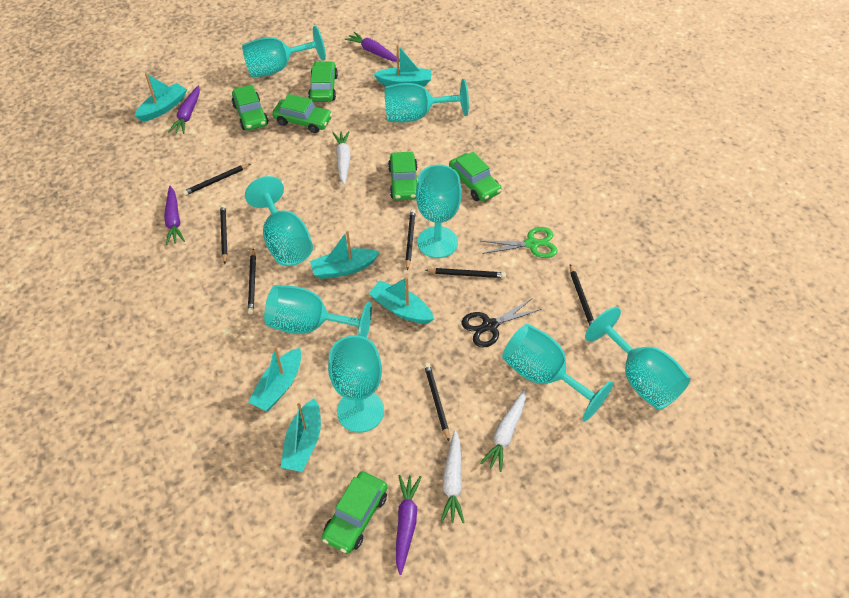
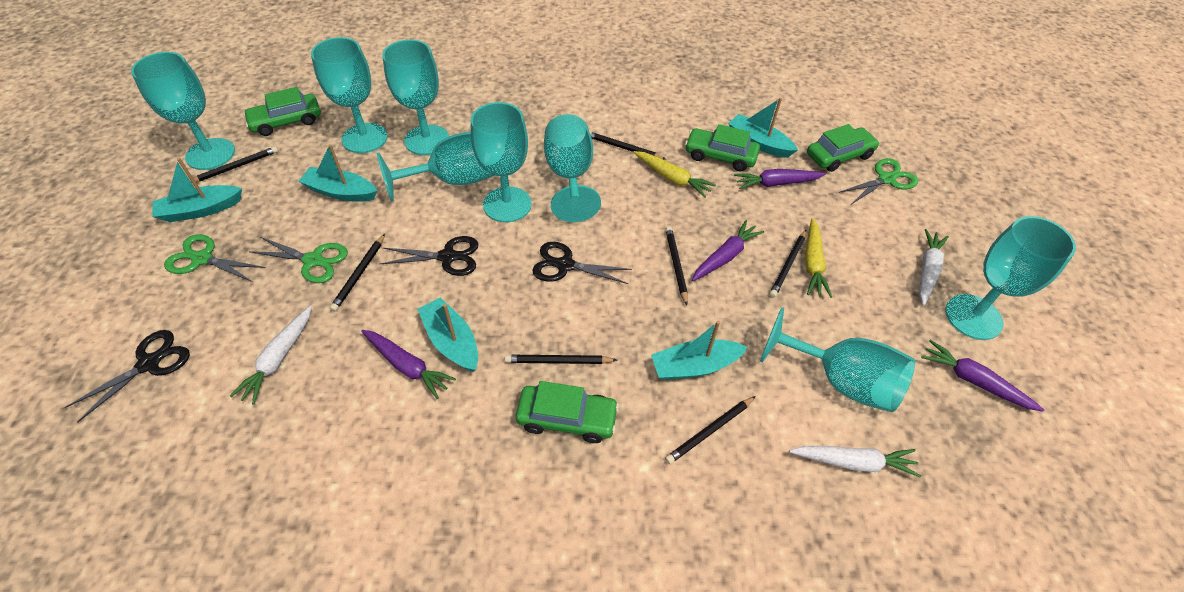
black scissors: [461,298,542,348] = 1 -> [65,330,190,423] [380,236,479,276] [532,242,632,284] = 3
green car: [232,85,269,130] [272,94,332,133] [308,61,338,102] [322,471,388,554] [388,152,418,200] [449,152,502,202] = 6 -> [243,87,321,136] [516,381,619,443] [685,124,760,171] [807,124,879,172] = 4
green scissors: [481,227,558,258] = 1 -> [164,234,265,282] [249,237,348,283] [839,158,918,204] = 3
turquoise boat: [135,73,187,122] [248,346,301,411] [280,398,321,472] [310,230,380,279] [368,277,434,324] [373,44,431,86] = 6 -> [152,158,242,222] [299,144,377,202] [417,297,478,372] [651,321,747,380] [728,98,798,158] = 5
yellow carrot: none = 0 -> [633,151,716,197] [805,218,832,298] = 2

